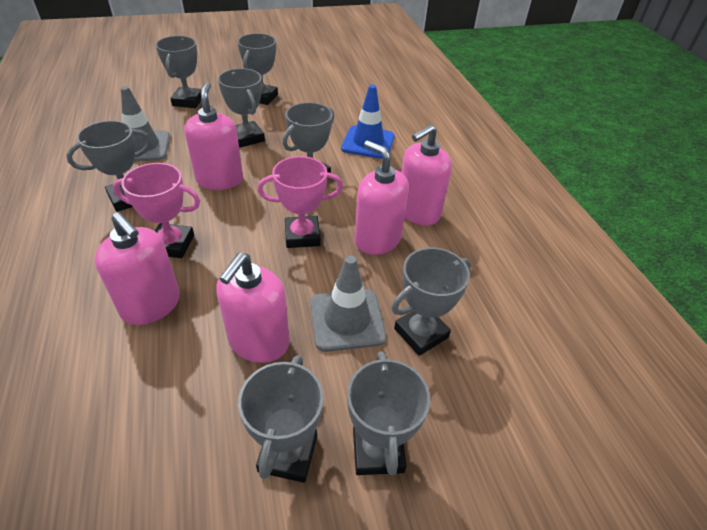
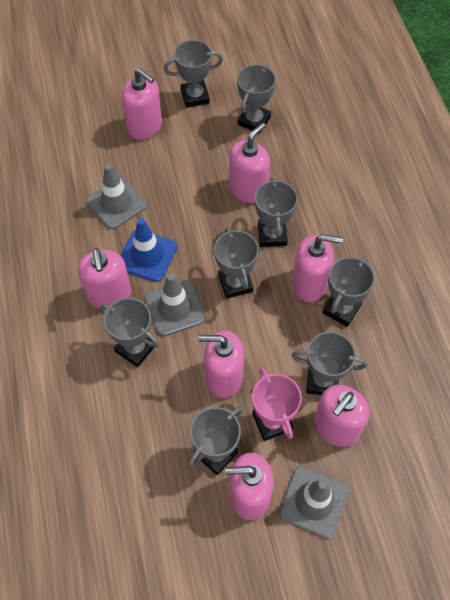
grey traffic cone: [121,86,170,161] [310,255,386,352] = 2 -> [86,164,147,229] [145,273,206,336] [279,466,349,539] = 3
pink soap dispenser: [95,212,180,325] [184,82,243,190] [216,252,290,363] [354,140,409,255] [401,124,452,226] = 5 -> [78,248,131,310] [122,69,162,140] [199,331,244,398] [225,453,274,520] [229,123,270,203] [292,234,343,302] [314,385,370,447] = 7
pink trophy: [113,163,200,258] [257,156,343,248] = 2 -> [252,368,302,441] = 1

